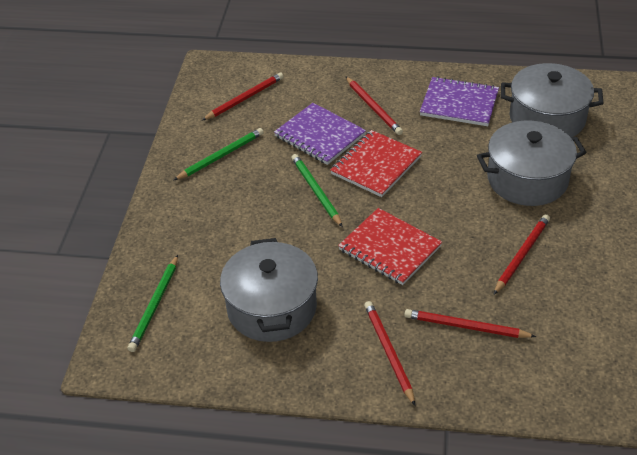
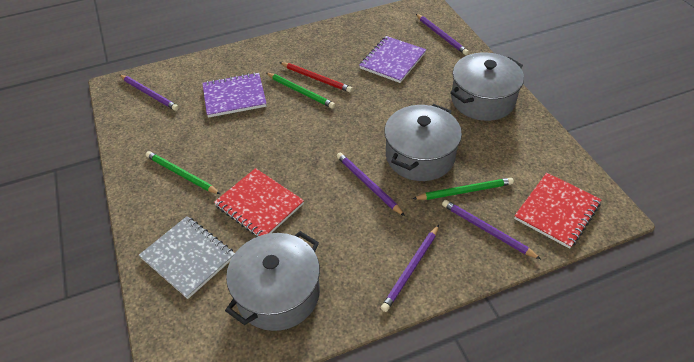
grey notebook: none = 0 -> [139,216,235,299] = 1
purple pencil: none = 0 -> [120,75,179,111] [337,153,405,216] [381,225,439,312] [416,14,469,55] [442,200,541,259] = 5
red pencil: [202,72,284,120] [345,76,403,135] [364,301,415,406] [404,309,536,338] [494,214,550,294] = 5 -> [279,62,353,93] = 1

